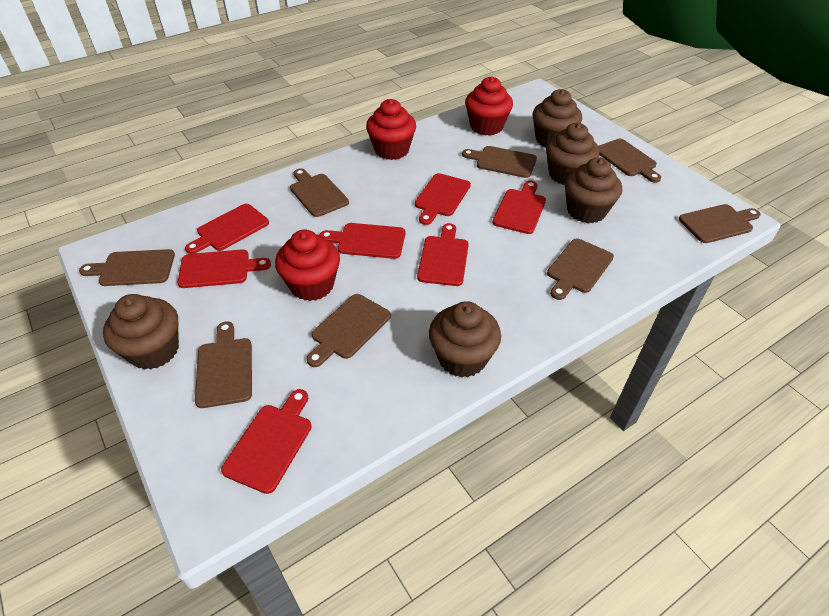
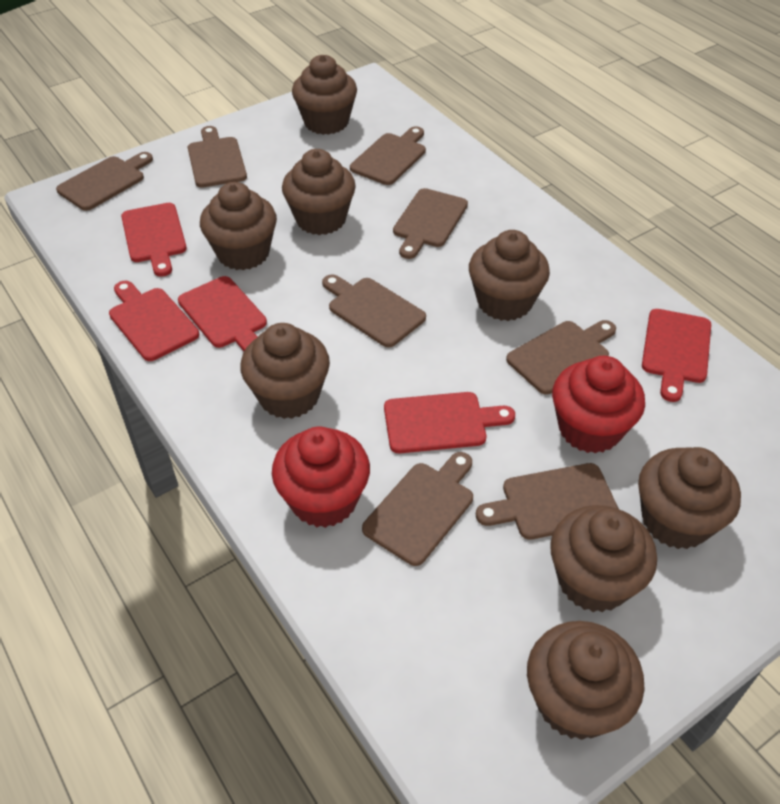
brown cupcake: [103,294,179,370] [429,301,501,378] [532,89,582,147] [546,123,600,185] [564,157,622,223] = 5 -> [200,182,277,270] [240,323,330,419] [282,149,356,235] [292,55,357,135] [469,230,550,321] [527,621,645,740] [550,505,657,613] [638,447,741,549] = 8
red cupcake: [275,230,340,301] [366,99,416,160] [465,76,513,136] = 3 -> [272,427,370,528] [552,356,645,454] = 2
red cutting board: [177,249,271,288] [185,204,269,254] [221,389,312,494] [319,223,405,259] [415,173,471,225] [417,223,469,286] [492,181,546,234] = 7 -> [109,281,199,361] [121,203,187,277] [178,276,267,351] [384,392,515,453] [642,309,711,402] = 5

